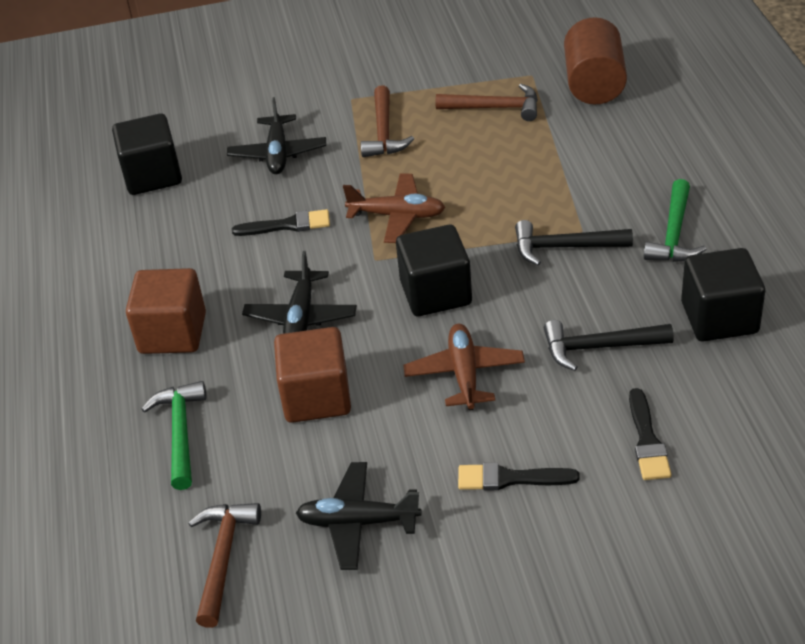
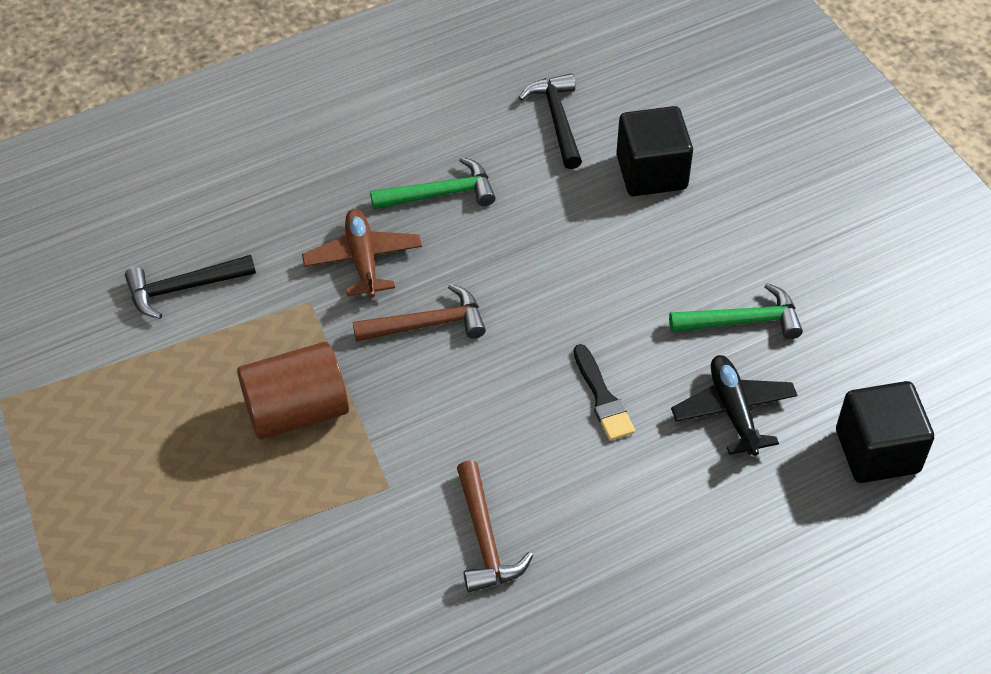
black brush: [232,209,330,236] [458,463,580,491] [629,388,672,480] = 3 -> [574,344,635,441] = 1
black cube: [112,114,182,195] [396,225,472,316] [681,248,765,341] = 3 -> [616,106,693,196] [836,381,934,483] = 2
black plane: [227,97,326,174] [242,251,357,334] [296,462,422,570] = 3 -> [671,355,798,456] = 1
brown cube: [126,268,206,354] [274,327,351,423] = 2 -> none = 0
brown hammer: [188,503,261,628] [361,85,414,157] [435,84,538,121] = 3 -> [353,284,486,342] [457,460,533,593] = 2
brown plane: [343,173,445,243] [403,324,525,410] = 2 -> [302,209,422,298] = 1

